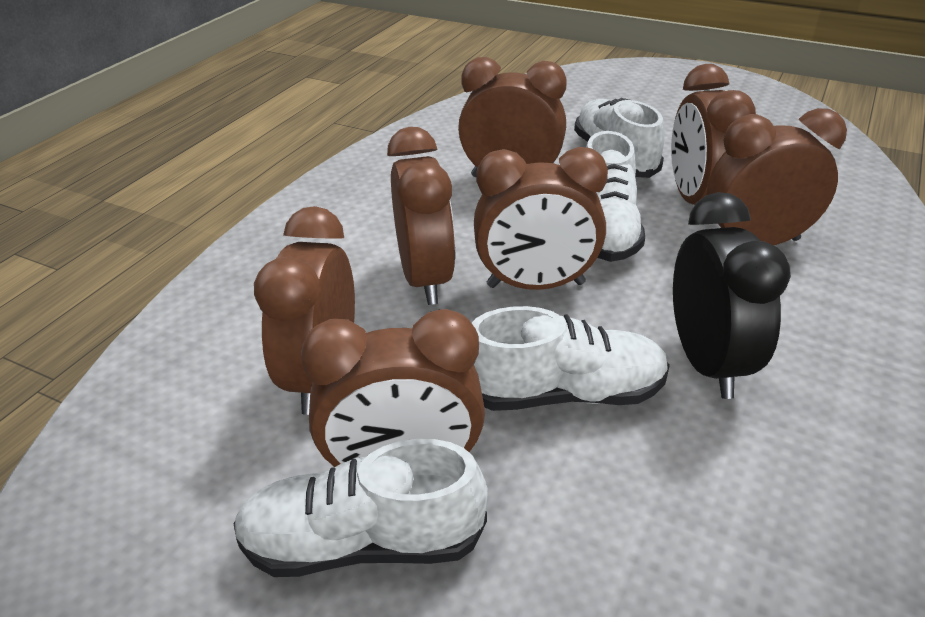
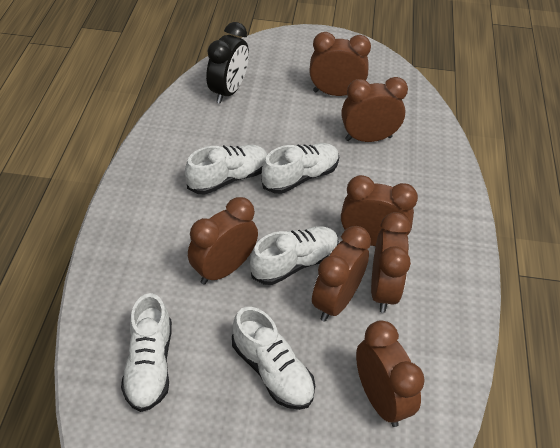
white shoe: [233,439,488,577] [472,306,670,411] [574,98,665,178] [586,131,645,262] = 4 -> [121,293,172,412] [185,145,268,195] [232,307,315,410] [250,226,339,285] [262,143,339,194] = 5

